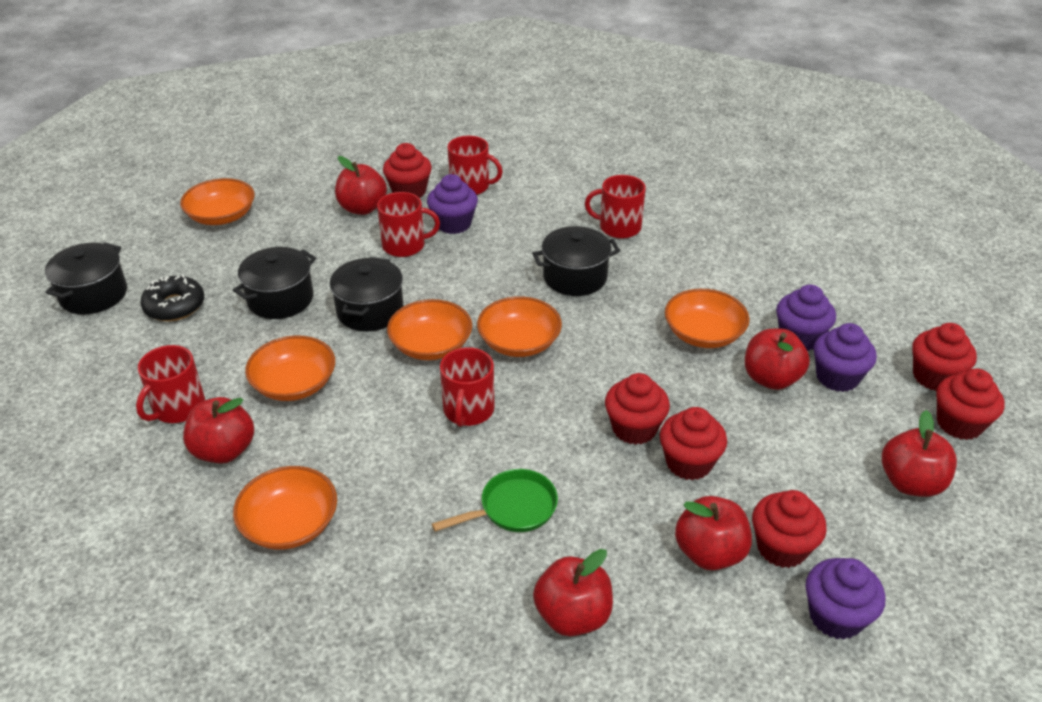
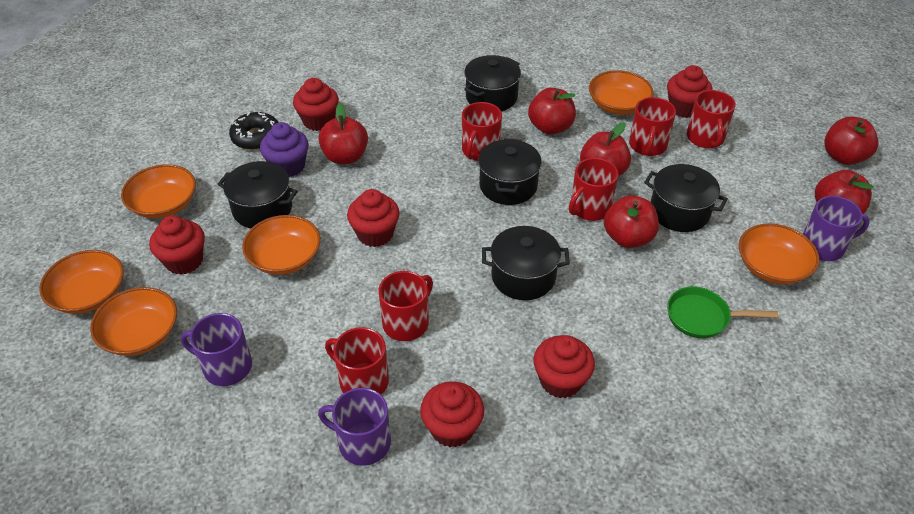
black pot: [45,243,127,315] [233,247,316,319] [330,257,403,332] [532,226,620,296] = 4 -> [218,161,298,228] [464,55,521,111] [478,138,542,205] [482,226,570,300] [644,164,728,232] = 5
purple cupcake: [427,174,478,234] [776,285,836,351] [806,558,885,639] [814,323,877,392] = 4 -> [260,122,309,177] = 1
purple mug: none = 0 -> [181,313,252,386] [318,388,391,466] [803,196,870,261] = 3
red mug: [136,345,205,423] [377,192,440,257] [440,347,494,427] [448,136,503,195] [585,175,646,238] = 5 -> [325,327,389,394] [378,271,433,341] [462,102,502,161] [569,158,619,221] [629,97,676,156] [687,90,736,148] = 6

